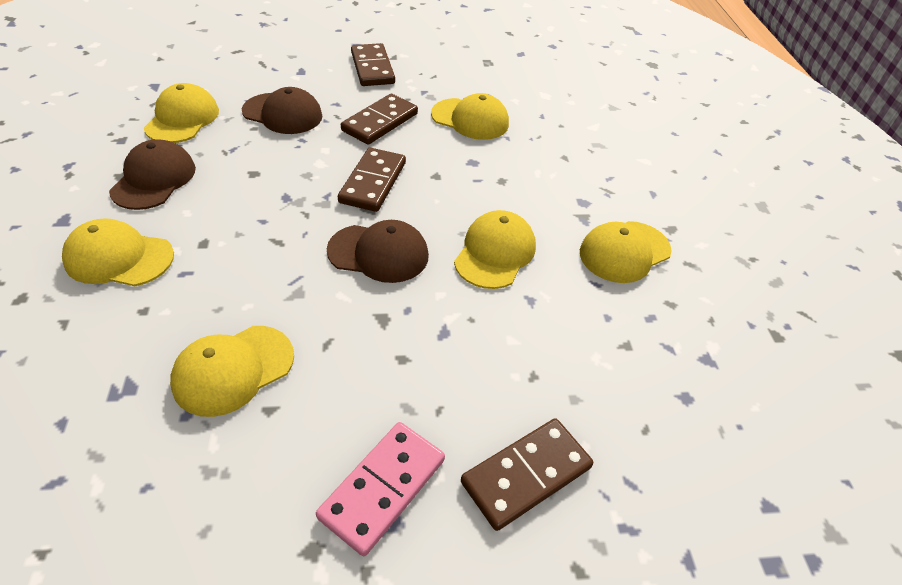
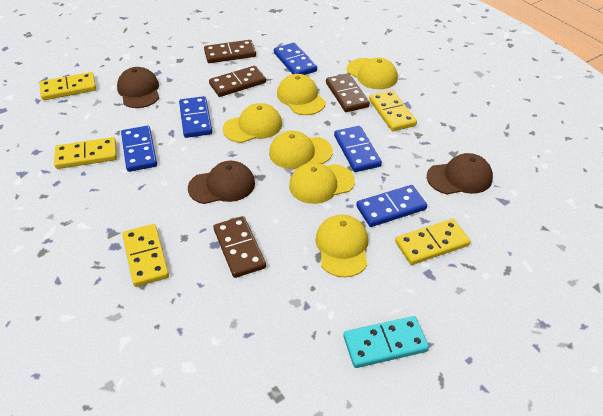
blue domino: none = 0 -> [121,126,157,172] [179,96,212,138] [274,43,317,75] [334,126,382,172] [356,185,427,227] = 5
pink domino: [316,422,445,556] = 1 -> none = 0
turquoise domino: none = 0 -> [343,316,429,368] = 1
yellow domino: none = 0 -> [40,72,96,100] [54,137,117,169] [122,224,169,287] [369,90,417,131] [395,219,471,265] = 5

